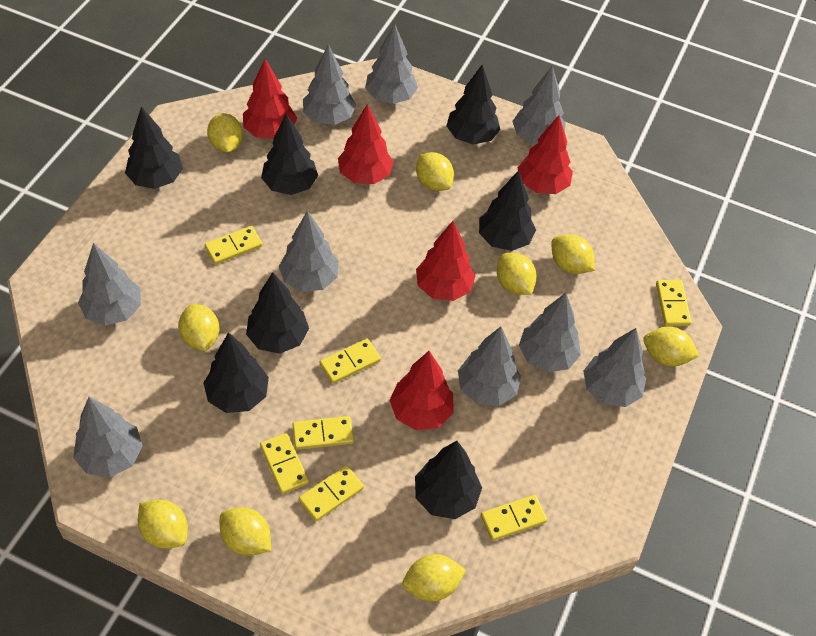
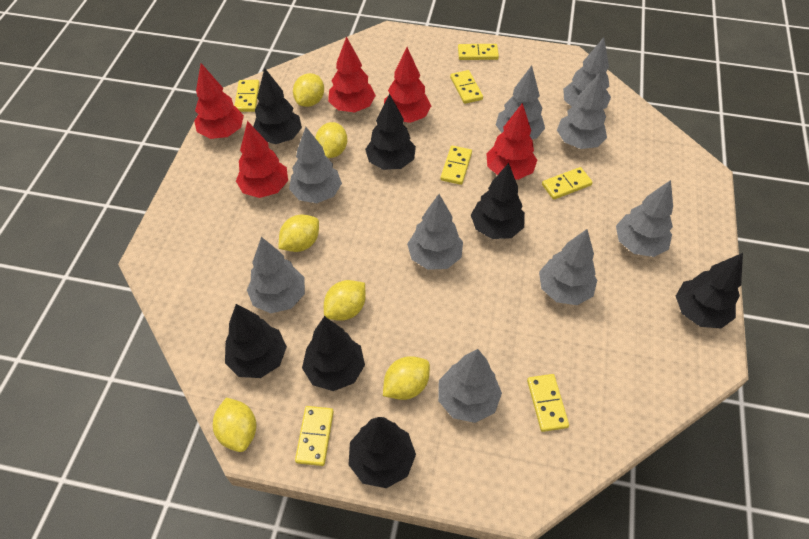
yellow lemon: [138,500,188,549] [178,304,219,351] [207,113,243,153] [220,507,271,556] [402,554,466,602] [416,152,454,191] [497,253,537,295] [552,234,595,274] [643,327,699,366] = 9 -> [213,398,256,452] [278,215,319,252] [293,73,324,107] [315,122,347,158] [324,280,366,321] [383,356,430,400] = 6

